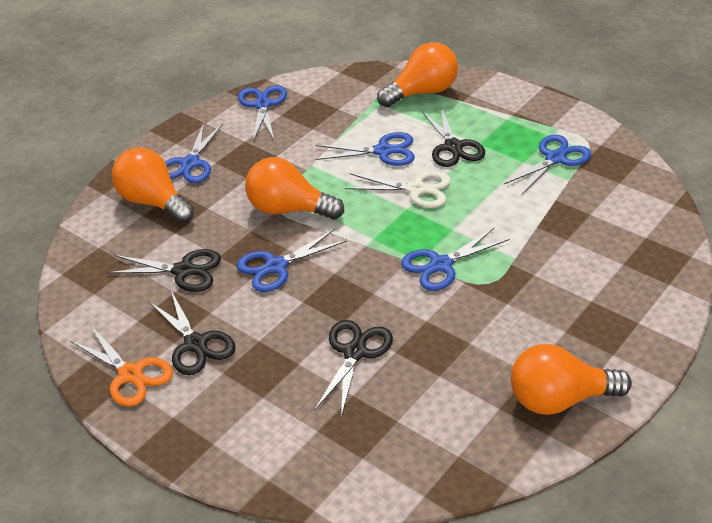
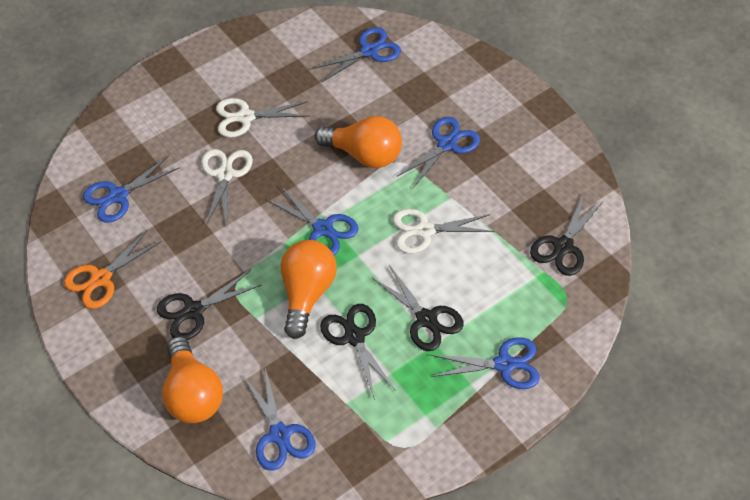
orange light bulb: [112,148,195,223] [245,157,344,219] [377,42,458,107] [511,344,632,415] = 4 -> [162,336,223,423] [281,240,337,339] [315,116,402,168] = 3
white scissors: [345,171,451,208] = 1 -> [201,149,253,227] [216,98,309,138] [392,209,494,254] = 3

